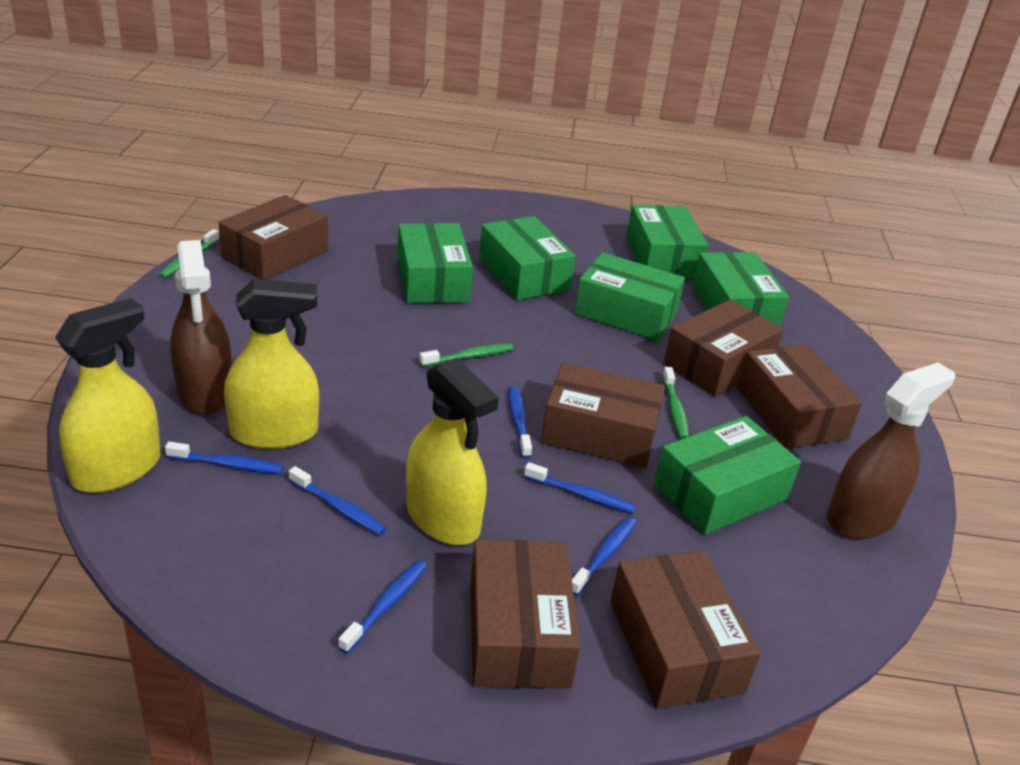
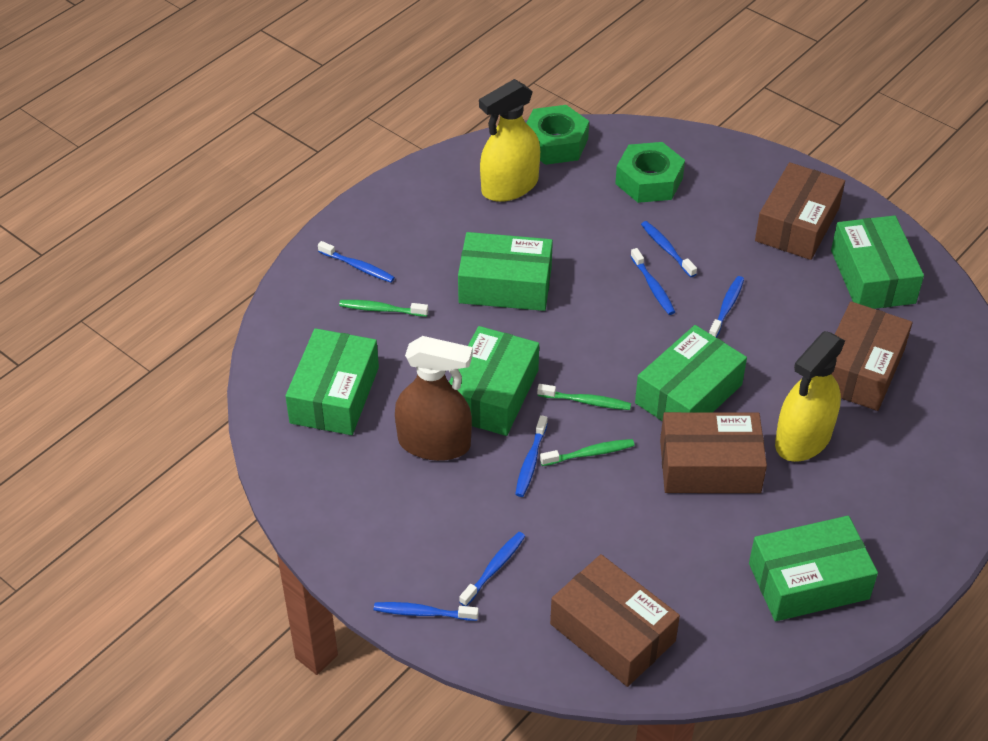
blue toothbrush: [165,442,284,474] [289,466,386,535] [338,560,426,653] [509,386,532,458] [524,462,636,513] [572,517,636,596] = 6 -> [318,241,395,283] [374,602,479,621] [459,532,525,606] [515,415,548,497] [630,248,675,315] [641,221,697,277] [709,276,744,338] = 7
brown box: [219,195,328,280] [471,539,580,688] [541,362,665,468] [610,551,761,709] [663,299,783,396] [737,344,862,449] = 6 -> [550,554,680,687] [660,412,767,493] [755,162,845,260] [832,301,912,411] = 4
brown spray bottle: [170,240,232,414] [827,362,955,539] = 2 -> [395,336,473,461] = 1
green nut: none = 0 -> [527,105,589,165] [615,142,685,203] = 2
yellow spray bottle: [55,298,161,493] [224,279,319,449] [406,357,499,545] = 3 -> [479,79,540,202] [775,331,845,462] = 2

